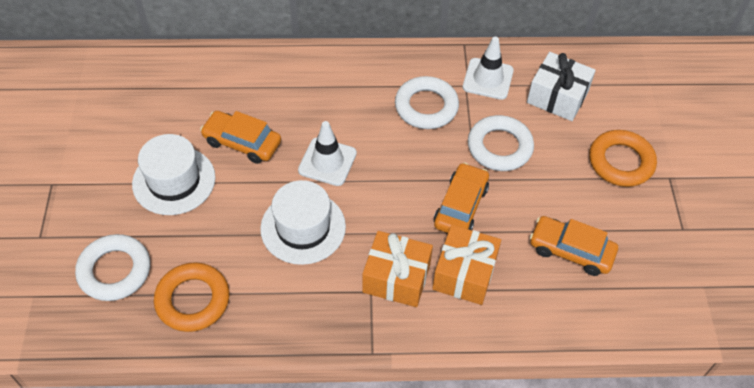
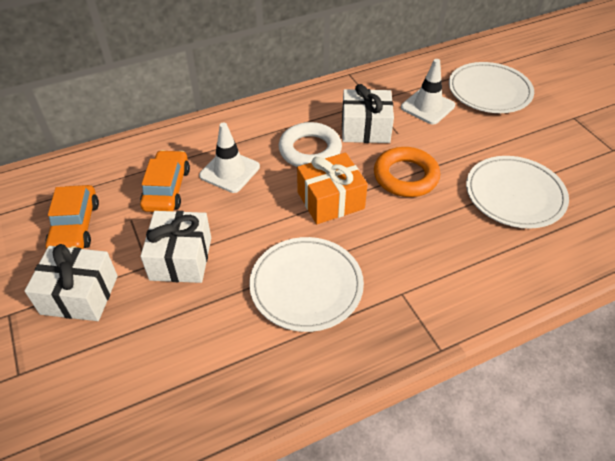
orange car: [200,111,281,164] [434,162,489,233] [530,216,618,276] = 3 -> [46,185,99,249] [140,150,190,212] = 2
orange gift: [362,231,433,307] [432,225,501,305] = 2 -> [297,152,368,224] = 1
orange ring: [154,262,229,332] [589,130,657,187] = 2 -> [374,147,440,197] = 1
white gift: [527,52,596,121] = 1 -> [25,244,118,321] [140,211,211,283] [342,84,394,143] = 3
white hat: [132,134,215,215] [260,180,346,265] = 2 -> none = 0
white plate: none = 0 -> [249,237,364,332] [449,62,534,113] [466,156,569,229] = 3
white ring: [75,234,150,301] [395,76,459,129] [468,115,534,171] = 3 -> [279,122,342,167] = 1

